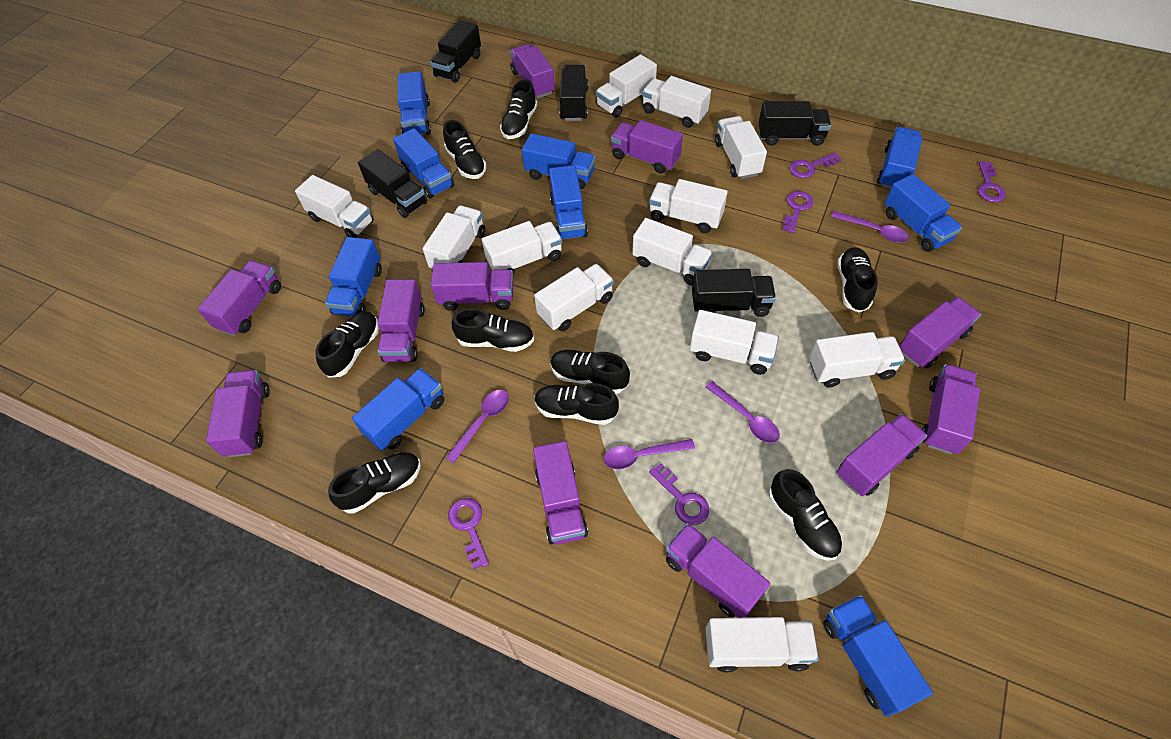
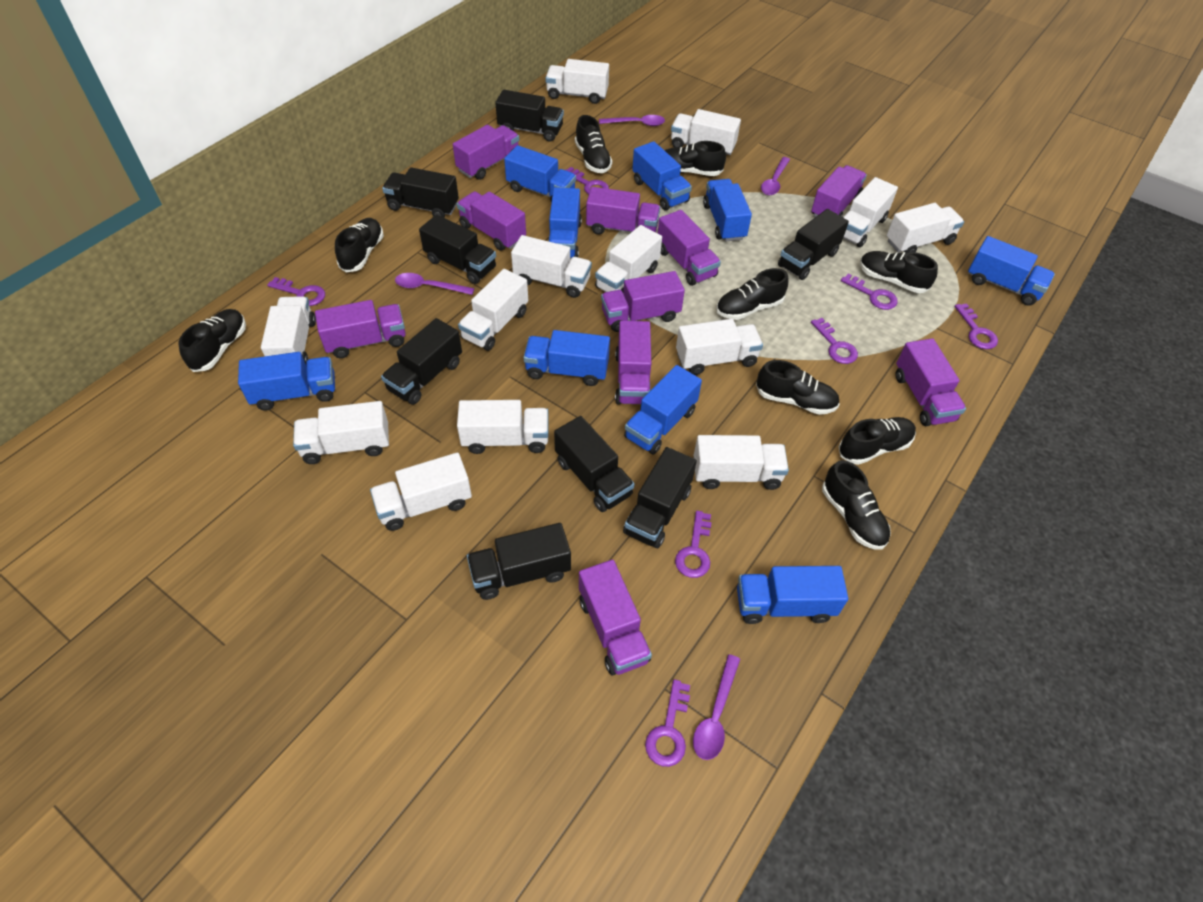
black truck: [358,149,427,218] [430,20,481,83] [559,65,588,121] [692,269,776,317] [759,101,831,146] = 5 -> [381,318,462,405] [382,167,459,218] [419,215,496,284] [467,523,571,600] [495,90,564,142] [554,416,634,512] [623,447,697,548] [778,209,849,280] = 8
purple key: [448,498,489,569] [649,463,709,525] [782,191,813,233] [789,153,841,178] [978,161,1006,202] = 5 -> [267,277,325,306] [565,167,609,194] [645,679,690,767] [675,511,712,578] [811,318,858,364] [841,274,898,310] [954,303,998,349] = 7
purple truck: [198,260,281,336] [206,370,270,457] [378,279,425,362] [431,262,514,311] [510,44,555,98] [533,441,588,545] [611,120,683,174] [666,523,770,618] [837,414,927,496] [899,297,981,368] [922,364,980,454] = 11 -> [315,300,406,358] [453,125,519,180] [457,191,526,251] [579,560,652,675] [586,187,660,235] [601,271,685,332] [615,321,651,404] [658,210,721,286] [811,165,867,217] [896,338,966,426] = 10
white truck: [295,175,374,238] [423,205,485,269] [482,221,562,276] [534,264,614,332] [596,54,657,117] [632,218,713,286] [642,76,711,128] [649,179,728,233] [690,310,779,375] [705,617,819,672] [715,116,767,179] [809,332,905,388] = 12 -> [261,296,316,366] [293,401,389,464] [370,452,472,531] [457,400,548,454] [458,269,528,351] [511,235,592,298] [545,59,609,104] [595,225,662,292] [671,109,741,155] [676,319,763,375] [694,435,789,490] [843,177,898,247] [887,203,964,253] = 13

